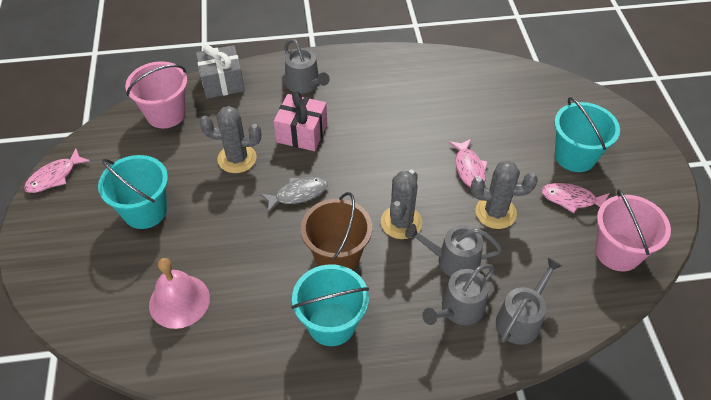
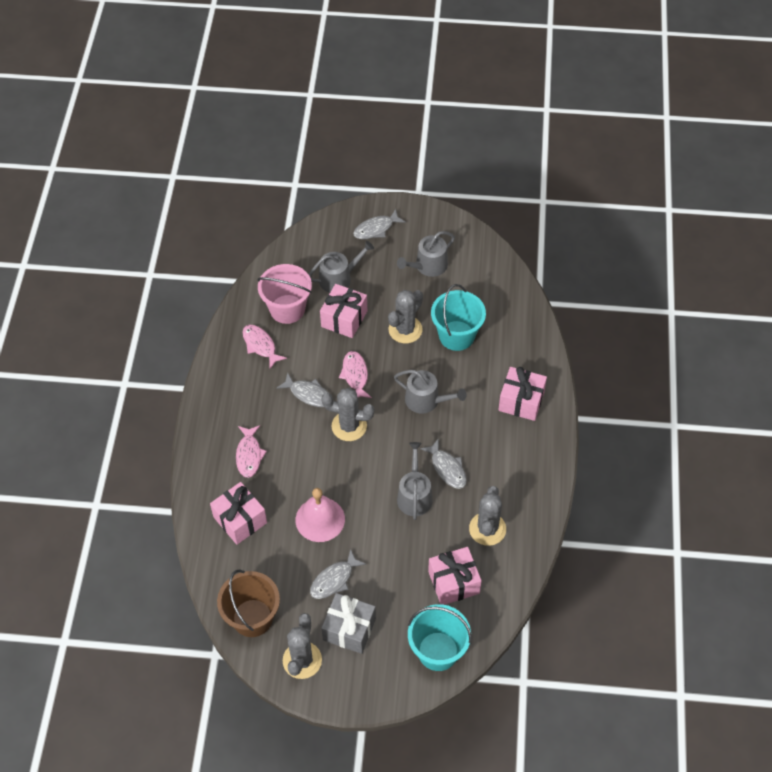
grey cactus: [200,106,261,173] [381,170,422,239] [471,161,538,229] = 3 -> [283,613,322,679] [321,388,374,441] [388,290,423,343] [469,486,506,546] = 4
grey fish: [260,177,328,213] = 1 -> [276,372,330,407] [310,549,367,599] [353,209,406,239] [420,438,467,489] = 4
pink bucket: [125,61,187,129] [595,189,671,272] = 2 -> [257,264,312,324] = 1
pink gift: [274,91,327,151] = 1 -> [210,482,267,545] [320,284,367,338] [428,547,482,605] [498,367,547,421] = 4
turquoise bucket: [98,155,168,229] [291,264,369,346] [554,97,620,172] = 3 -> [408,604,472,671] [431,284,486,351] = 2

